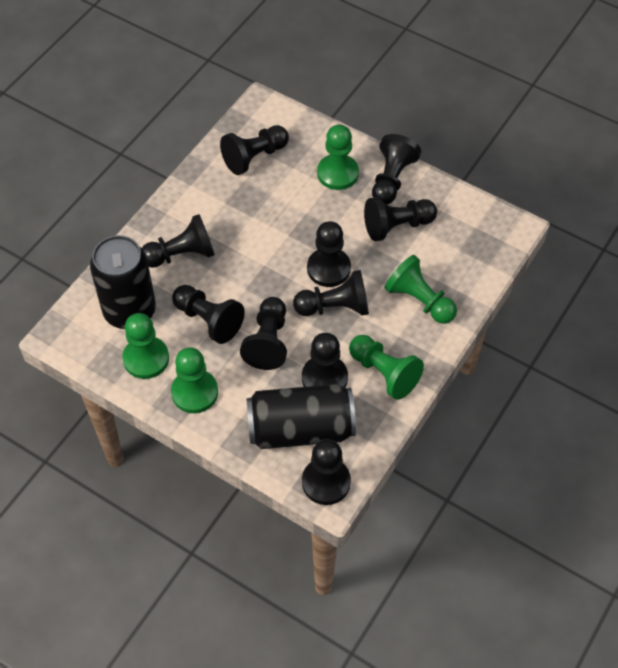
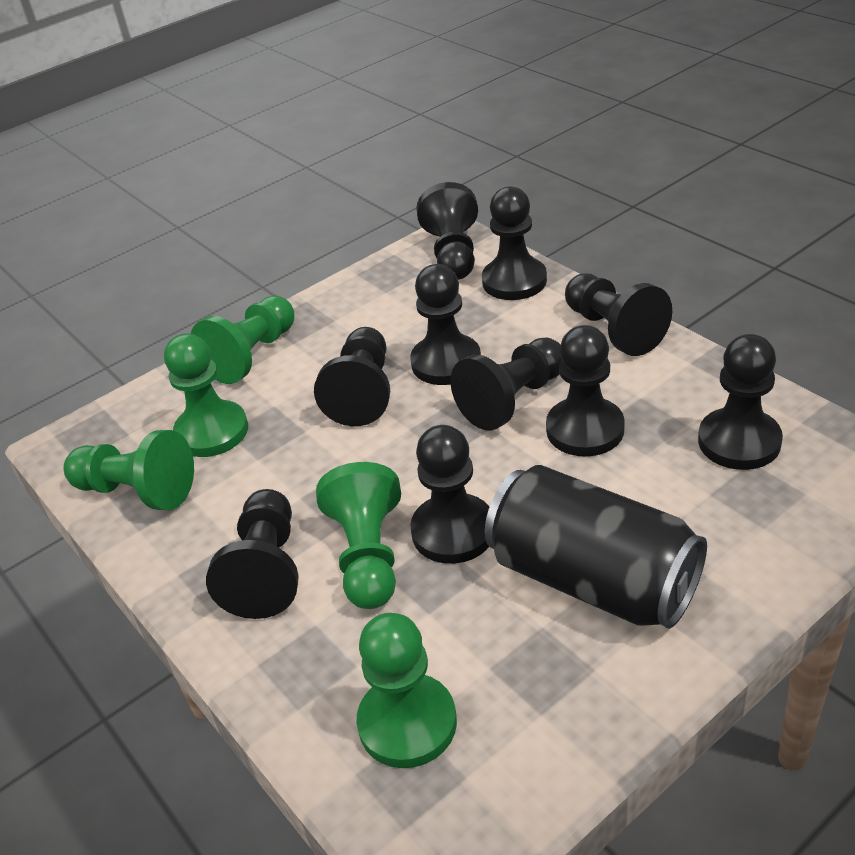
black can: [90,235,156,329] [246,384,356,449] = 2 -> [485,465,707,629] = 1

